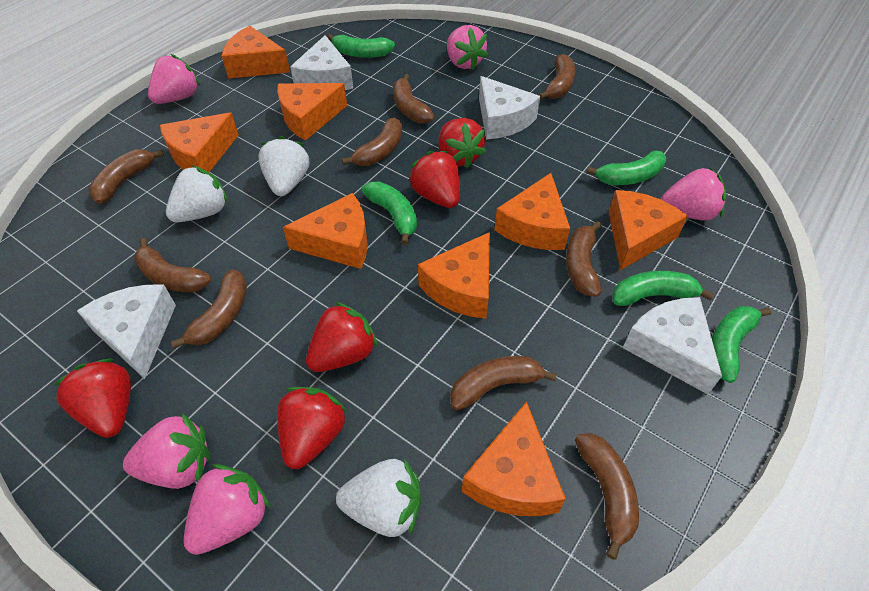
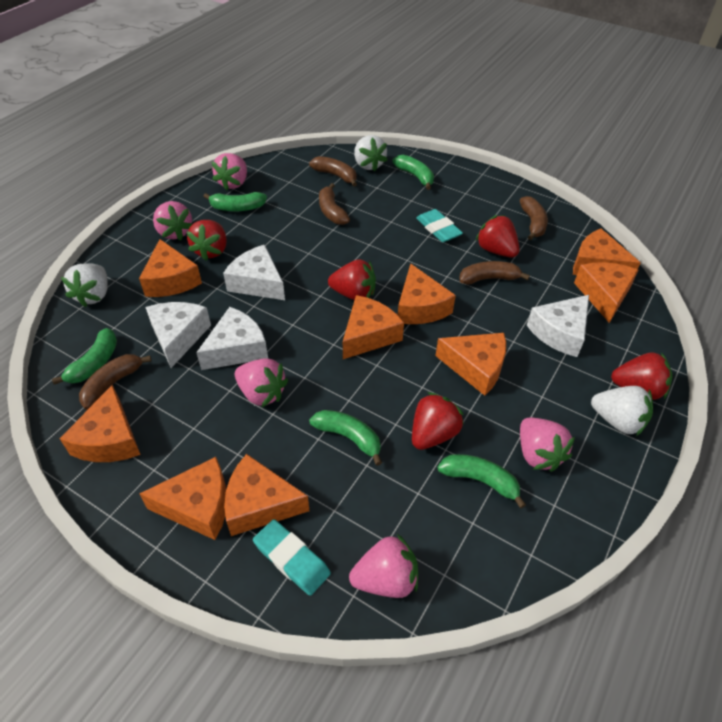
brown banana: [89,149,164,204] [134,238,211,292] [171,269,247,349] [342,117,402,166] [393,74,435,124] [450,356,557,410] [539,54,575,100] [566,221,601,297] [575,433,639,560] = 9 -> [79,354,151,410] [309,156,357,187] [319,183,350,225] [459,261,530,285] [520,196,548,240] = 5
orange cheese: [160,113,239,172] [222,26,290,78] [277,83,347,141] [283,193,368,269] [418,232,490,319] [462,401,566,516] [494,173,570,250] [609,190,688,270] = 8 -> [60,384,141,462] [139,239,202,297] [139,457,226,540] [224,454,309,536] [343,295,404,359] [398,264,456,324] [435,333,506,396] [573,229,641,275] [574,262,638,323] = 9
turquoise eraser: none = 0 -> [253,519,331,596] [416,209,463,242] = 2

